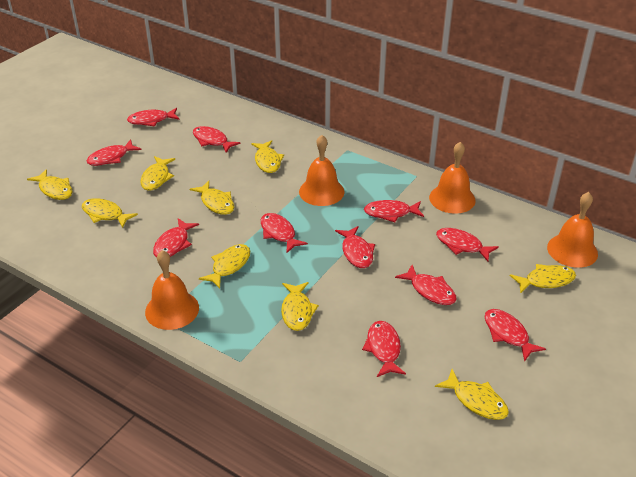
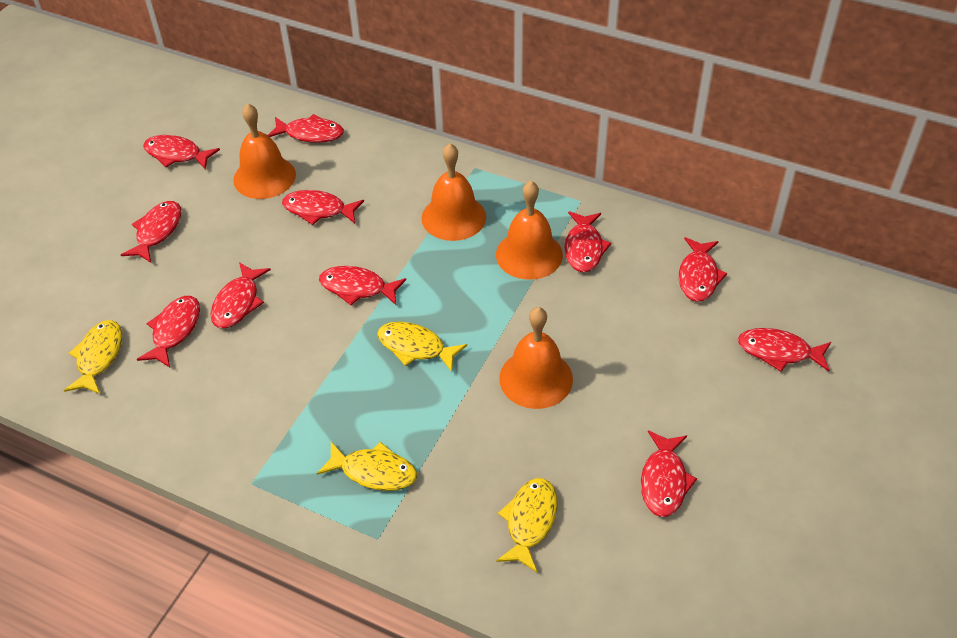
yellow fish: [27,169,73,200] [82,198,138,228] [140,156,175,191] [190,181,234,215] [199,244,250,289] [251,140,284,173] [281,282,319,331] [435,369,509,420] [510,264,576,294] = 9 -> [64,320,122,394] [317,442,417,491] [377,322,467,372] [496,478,557,572] = 4

